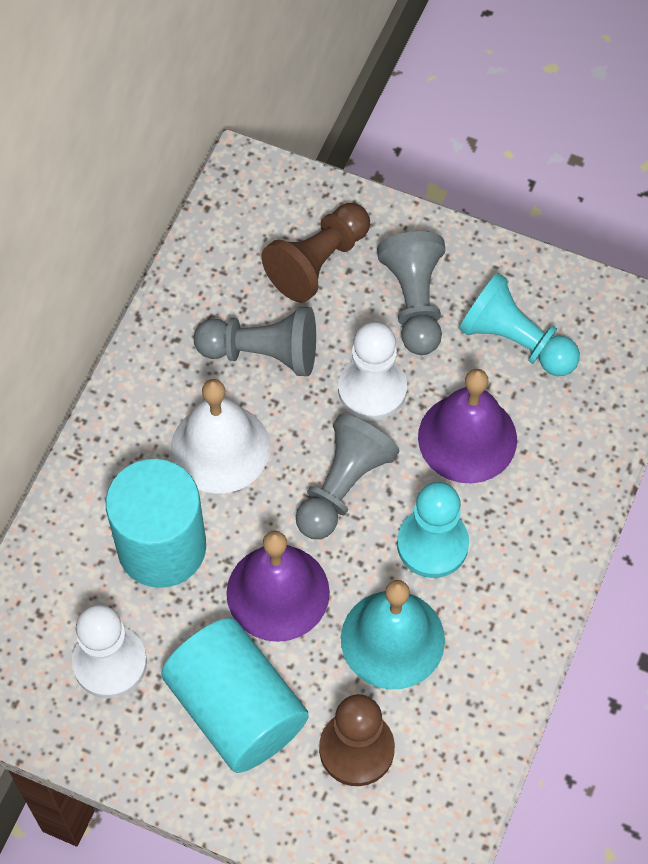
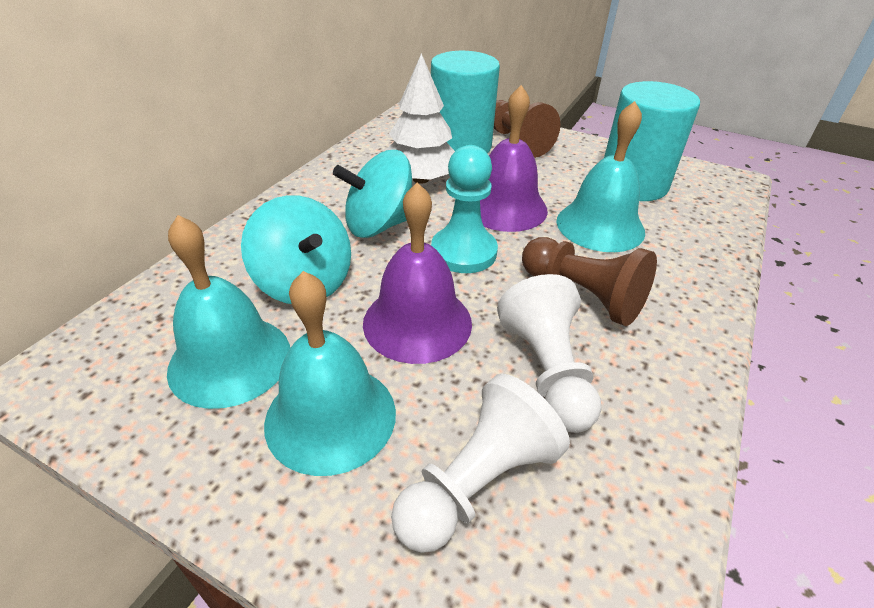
grey pawn: [194,307,316,376] [296,414,399,539] [377,231,445,355] = 3 -> none = 0
turquoise bell: [341,580,445,690] = 1 -> [167,215,290,409] [264,271,396,476] [556,101,645,252] = 3
turquoise pawn: [397,482,469,578] [459,273,580,376] = 2 -> [431,145,498,273] = 1
turquoise spinning top: none = 0 -> [241,195,351,304] [333,150,412,238] = 2
white bell: [171,379,270,494] = 1 -> none = 0
white tree: none = 0 -> [385,53,455,184] = 1

